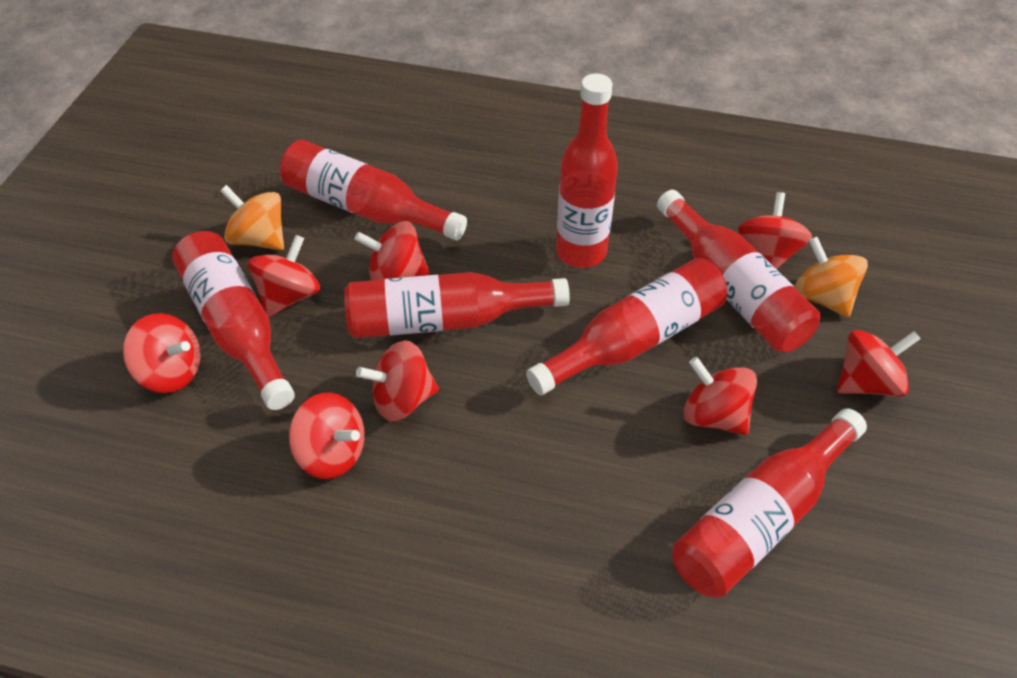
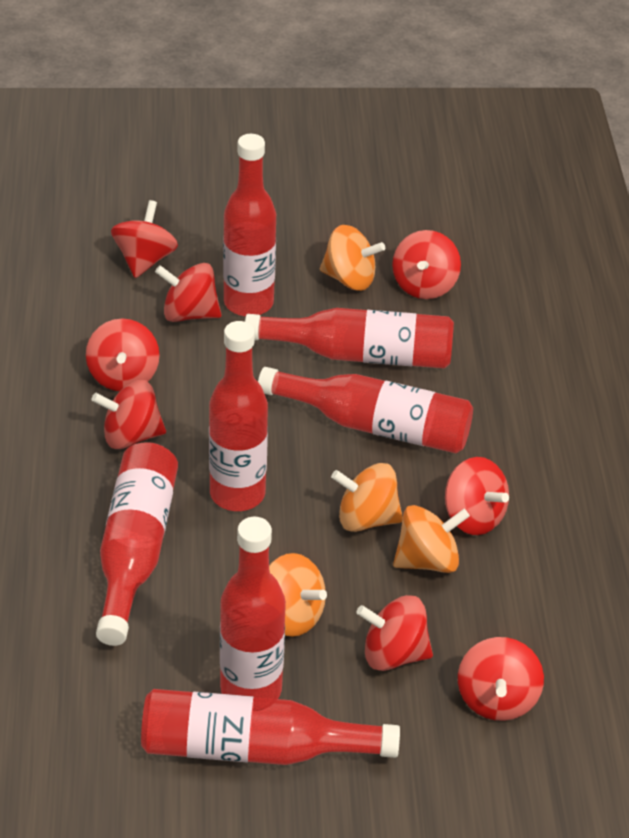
orange spinning top: [220,185,284,250] [794,237,868,317] = 2 -> [269,553,327,637] [320,225,385,291] [331,463,403,532] [393,505,470,573] = 4

